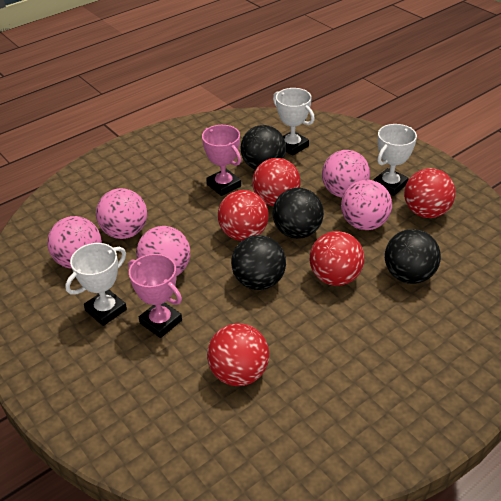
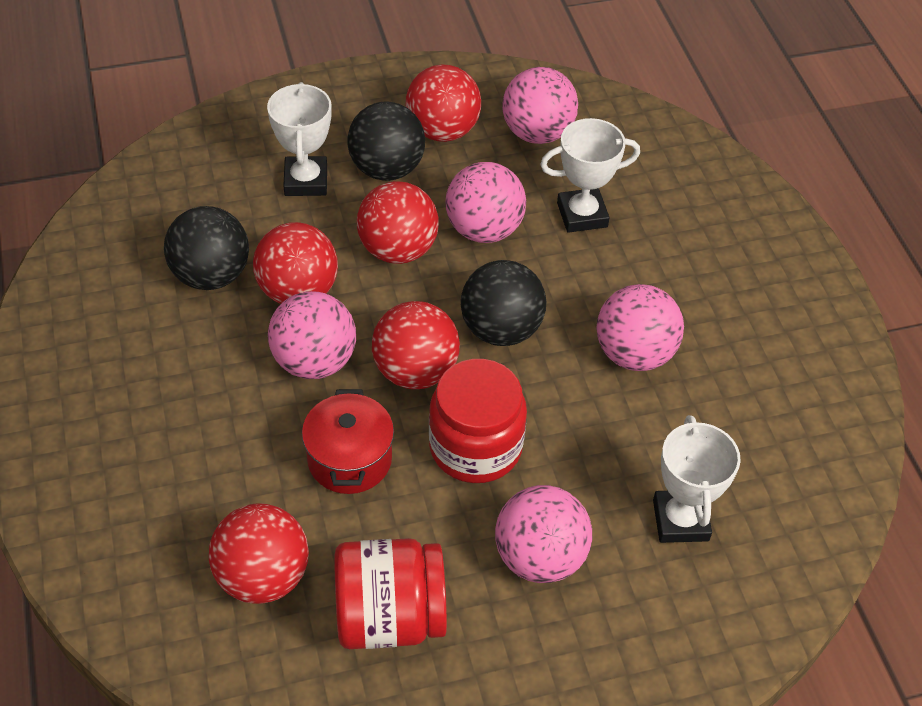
black ball: [231,235,286,290] [240,125,286,170] [273,188,324,239] [385,229,441,284] = 4 -> [164,206,249,290] [347,102,425,181] [461,260,547,346] = 3
pink trophy: [128,254,182,338] [202,125,241,196] = 2 -> none = 0
red jar: none = 0 -> [334,538,447,649] [429,359,527,483] = 2
red pot: none = 0 -> [302,389,394,494] = 1

